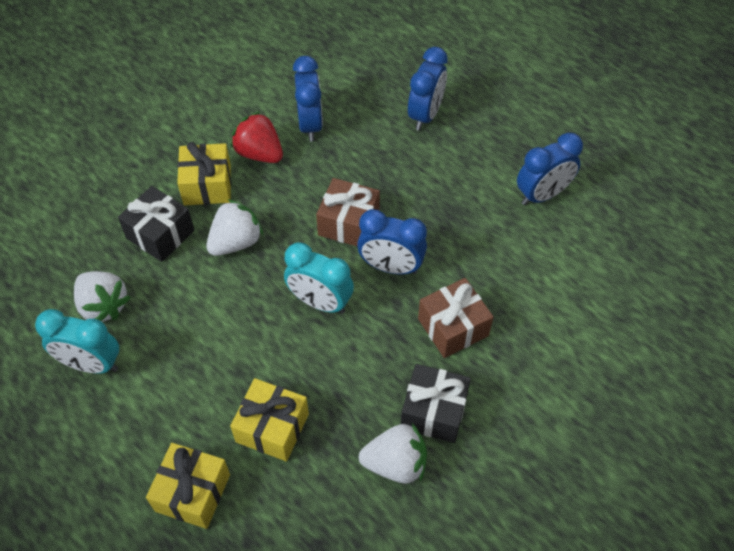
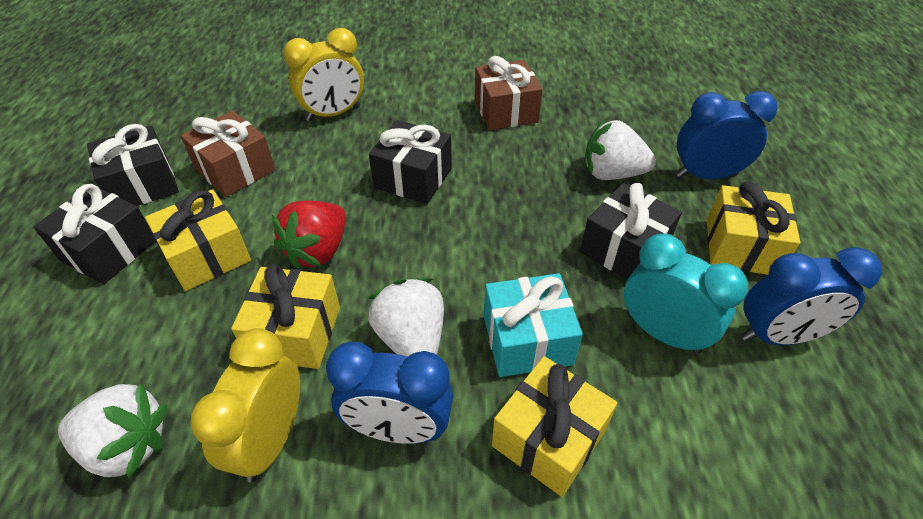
black gift: [118,186,194,262] [401,364,471,443] = 2 -> [33,184,156,284] [87,124,179,206] [369,120,452,204] [580,183,682,279] = 4
blue clock: [293,56,323,141] [357,209,427,275] [408,47,448,131] [517,133,583,205] = 4 -> [326,342,453,444] [676,91,778,180] [741,247,882,345] = 3
turquoise clock: [35,309,119,374] [284,242,354,314] = 2 -> [624,234,748,354] = 1
turquoise gift: none = 0 -> [484,273,583,377] = 1
yellow clock: none = 0 -> [191,328,300,482] [283,28,364,121] = 2
yellow gift: [146,443,230,529] [177,142,231,205] [230,378,309,461] = 3 -> [145,189,251,291] [231,264,340,369] [492,356,617,497] [707,181,800,275] = 4

